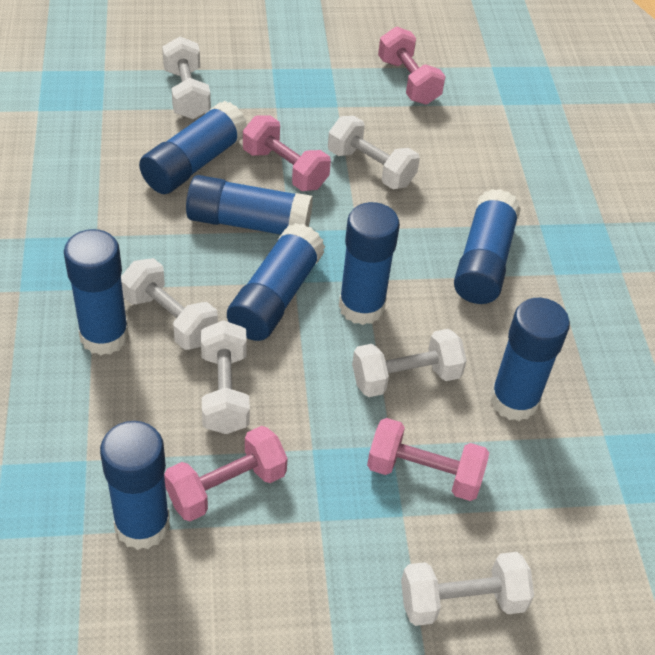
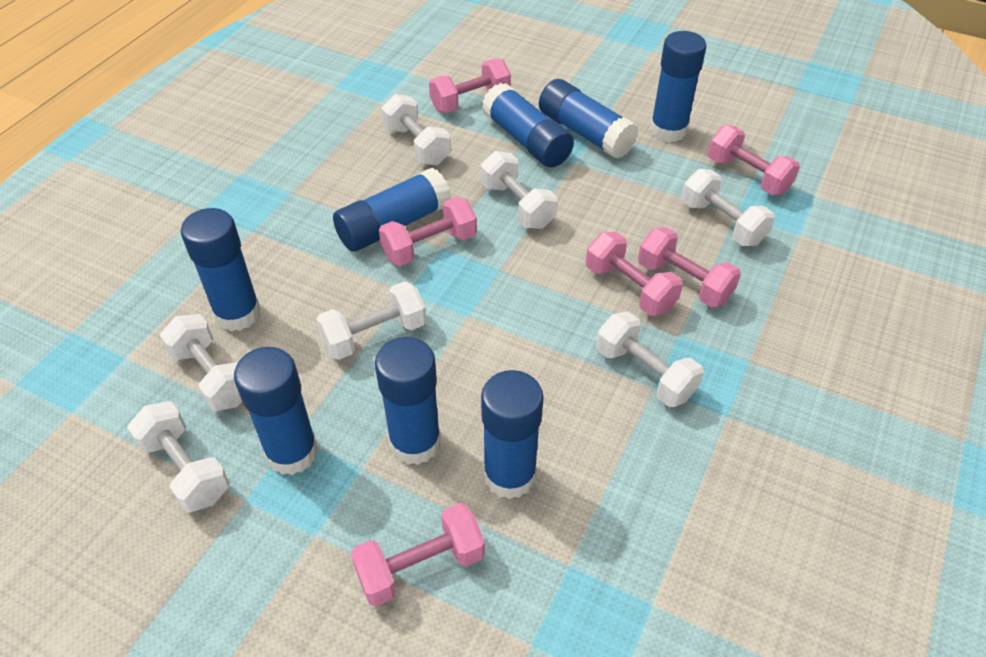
pink dumbbell: [164,426,288,521] [243,115,331,191] [367,418,489,501] [378,27,446,105] = 4 -> [351,503,485,606] [379,197,477,266] [429,59,511,113] [586,232,683,316] [638,227,741,307] [708,125,800,195] = 6
white dumbbell: [121,258,218,350] [162,36,211,119] [201,320,250,434] [328,116,420,189] [352,329,467,397] [401,552,534,626] = 6 -> [127,401,230,512] [160,314,242,411] [316,281,426,360] [381,94,451,165] [481,151,558,229] [596,312,704,407] [681,169,775,246] = 7

